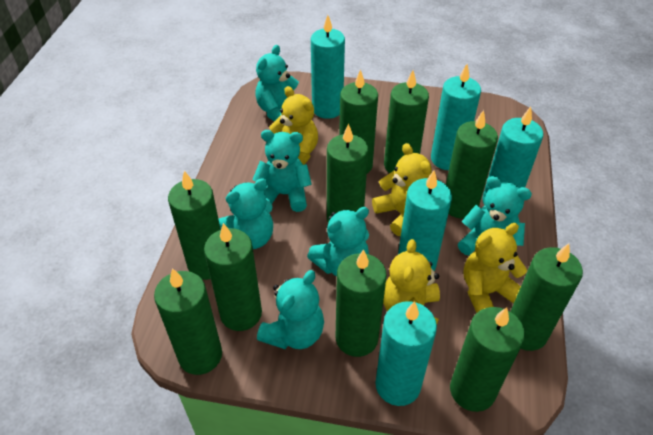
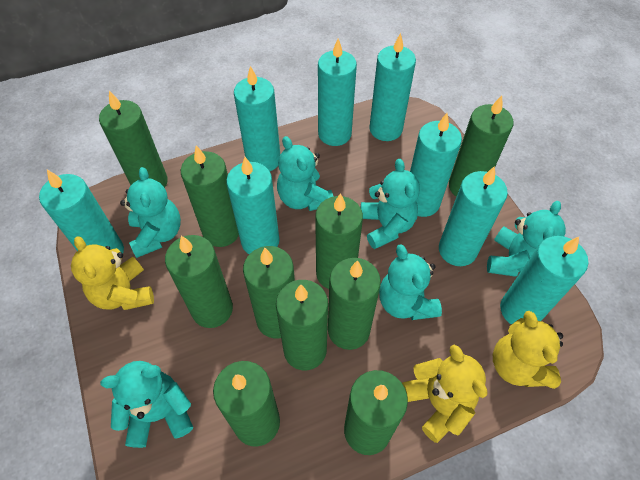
turquoise candle: [311,15,345,119] [375,301,437,406] [398,170,452,271] [431,64,481,170] [482,107,543,205] = 5 -> [39,170,124,253] [226,157,280,254] [234,66,280,171] [318,39,357,146] [369,33,416,141] [410,113,462,217] [439,166,508,266] [500,236,588,325] = 8
yellow teddy bear: [269,86,318,165] [372,143,432,236] [383,239,440,324] [463,223,527,313] = 4 -> [71,236,154,310] [402,345,488,443] [493,311,563,389] = 3

